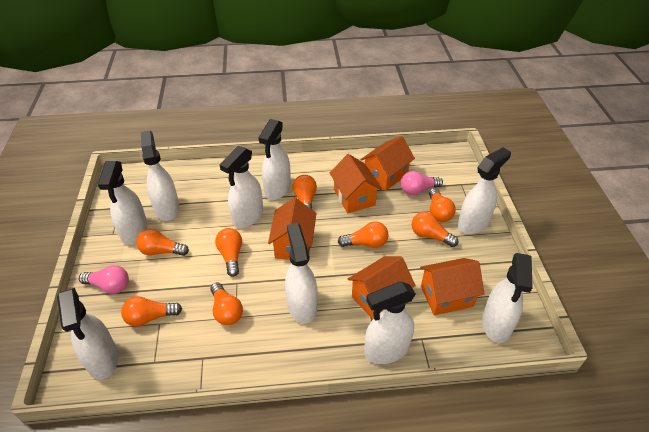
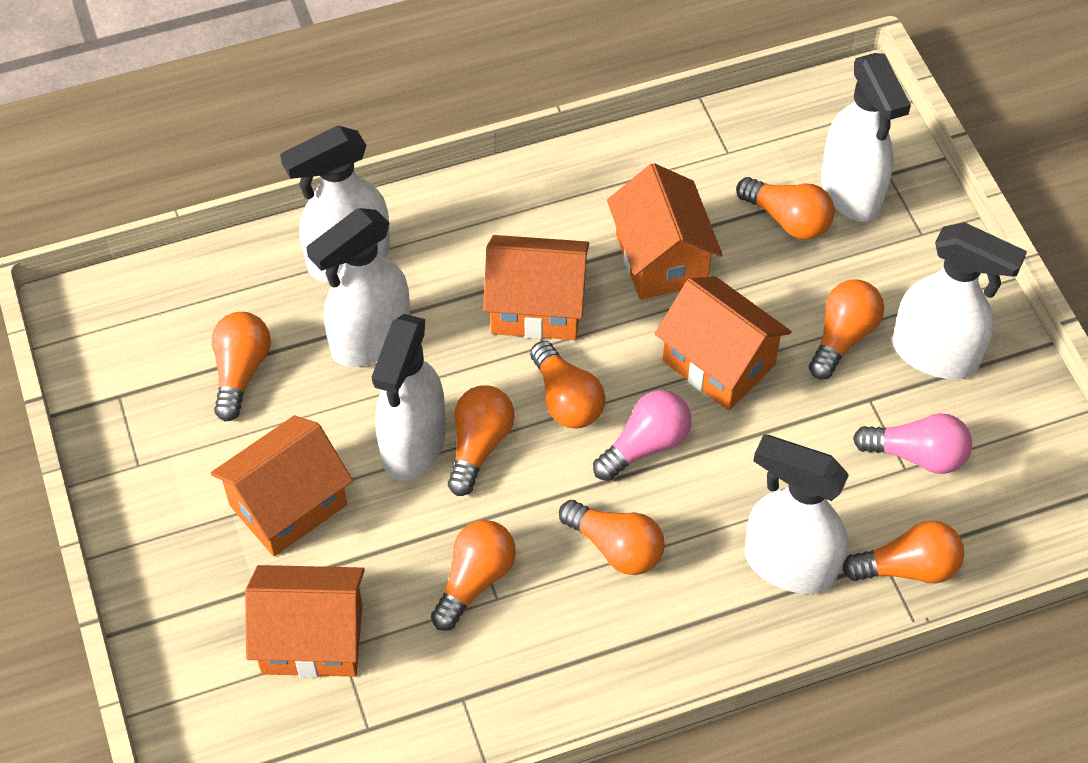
white spray bottle: [57,288,119,380] [98,161,148,245] [141,131,180,221] [220,146,263,228] [258,119,291,200] [285,223,318,324] [364,281,416,364] [458,147,511,234] [482,253,533,343] = 9 -> [280,126,390,282] [306,208,410,367] [372,314,446,481] [744,435,849,594] [821,53,911,222] [892,222,1027,379] = 6

